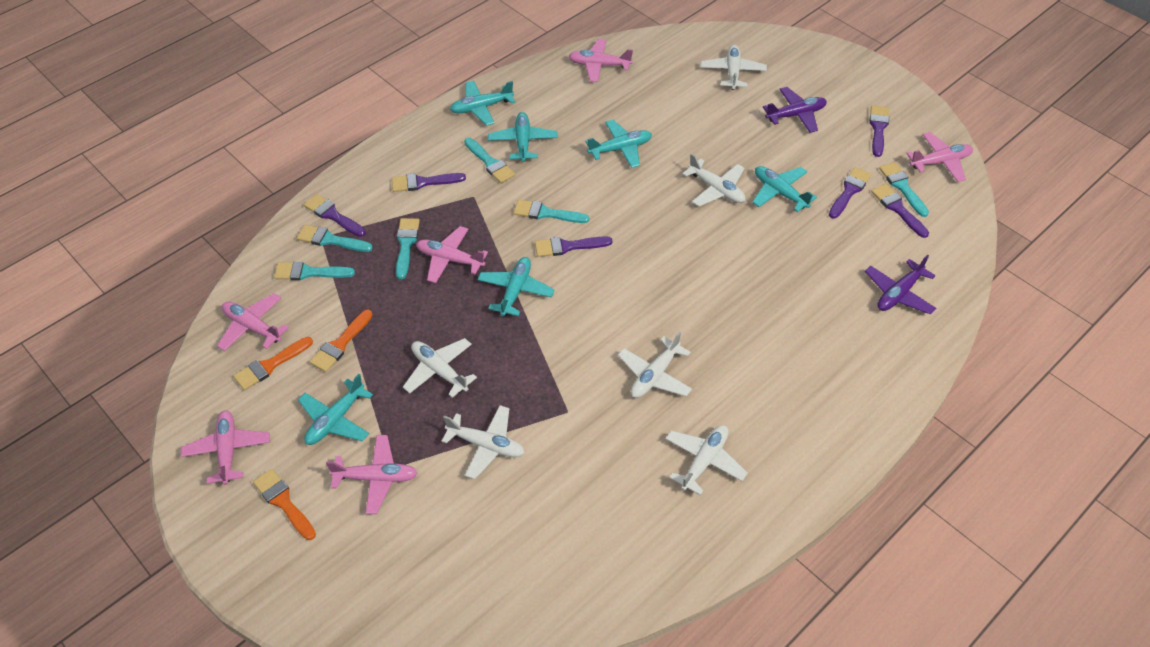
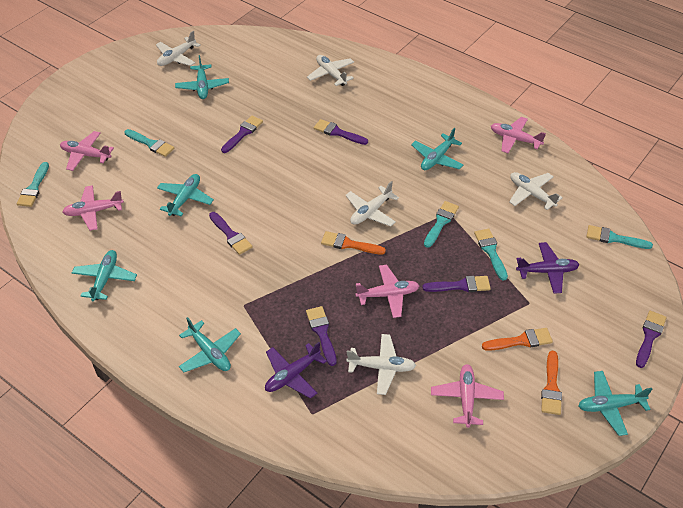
pink plane: [181,410,270,485] [217,293,289,351] [326,435,417,514] [416,226,488,283] [568,39,633,82] [906,132,973,182] = 6 -> [60,131,114,171] [62,185,124,231] [355,265,420,318] [431,364,504,428] [491,117,546,153] = 5
turquoise brush: [274,261,355,280] [297,225,373,252] [396,218,420,279] [464,138,515,183] [514,200,589,223] [879,162,929,217] = 6 -> [17,162,49,207] [124,129,174,157] [424,201,459,248] [474,229,508,281] [587,225,653,249] = 5
white plane: [403,338,477,398] [441,405,524,479] [618,331,692,398] [665,425,747,495] [682,153,745,206] [701,45,767,90] = 6 -> [156,31,201,66] [307,55,354,86] [345,181,399,226] [346,334,416,395] [509,172,563,210] = 5

